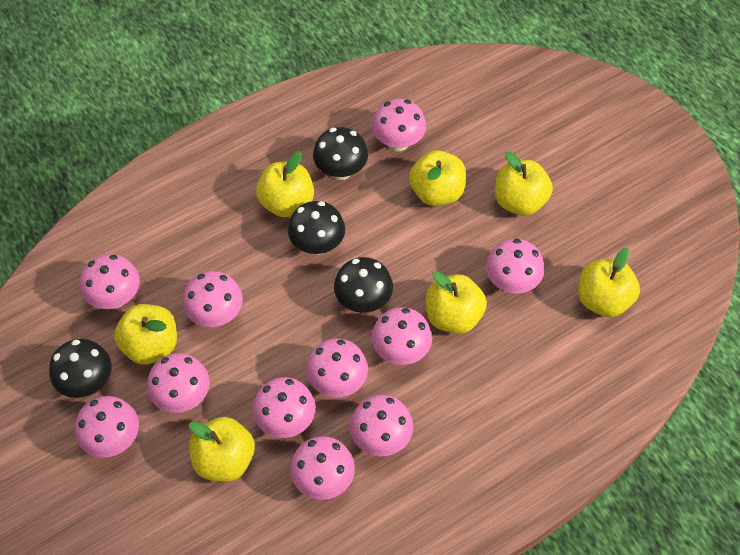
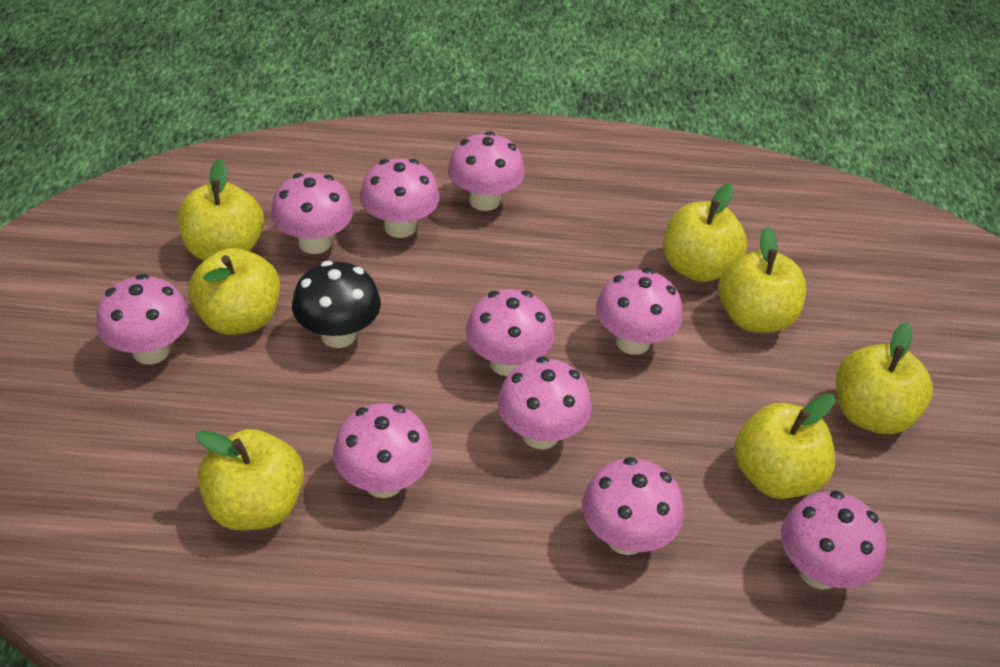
black mushroom: [49,339,112,398] [288,201,345,255] [313,127,368,180] [334,257,393,313] = 4 -> [292,261,381,348] = 1
pink mushroom: [75,396,139,458] [80,254,140,309] [147,353,210,413] [183,271,243,327] [253,377,316,438] [290,436,355,500] [306,338,368,398] [350,395,413,456] [371,307,432,365] [372,99,426,151] [486,239,545,293] = 11 -> [96,274,190,365] [271,173,353,254] [333,403,433,498] [360,159,440,238] [448,131,525,211] [466,289,555,376] [498,357,592,449] [582,457,684,555] [596,269,683,355] [781,491,887,589] = 10

